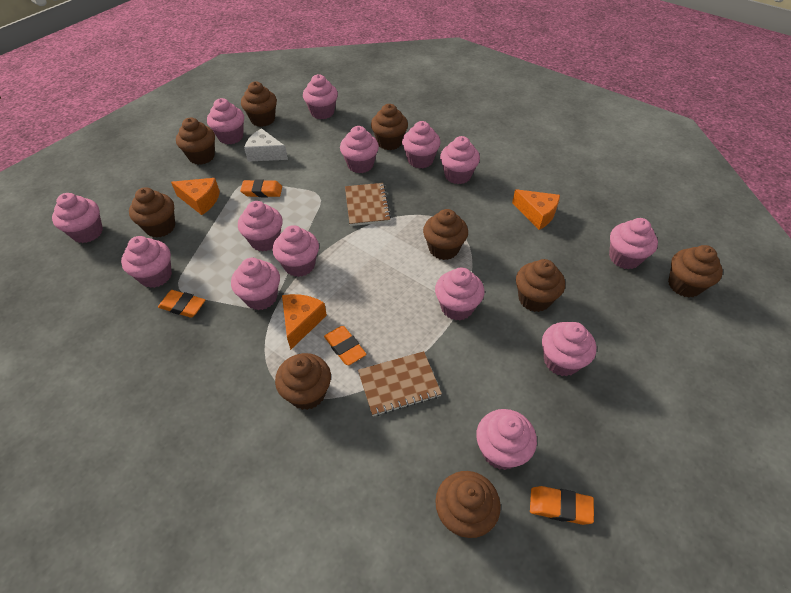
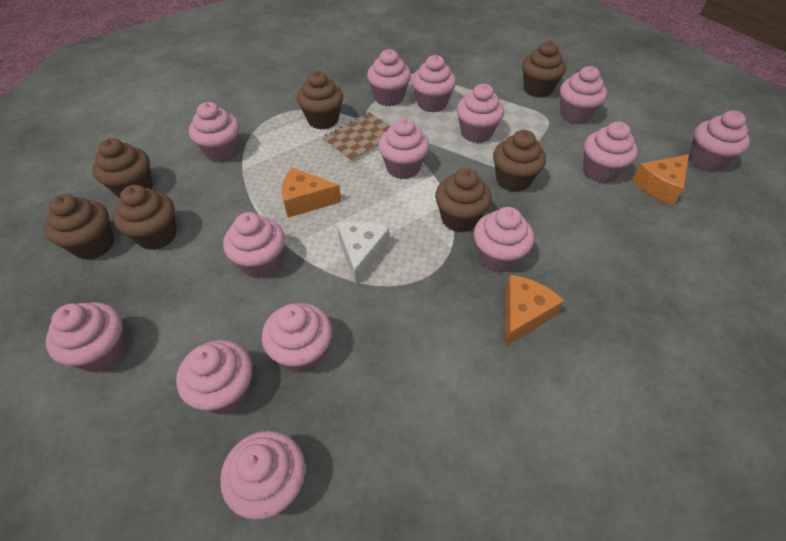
brown cupcake: [129,187,175,238] [176,118,215,165] [241,81,277,127] [275,353,331,410] [371,104,408,150] [423,209,468,260] [435,471,501,538] [516,259,565,312] [668,245,723,297] = 9 -> [44,194,114,260] [93,138,153,198] [113,185,177,250] [297,71,343,130] [435,168,492,233] [493,130,546,192] [522,41,566,98] = 7
brown notebook: [345,183,391,226] [358,351,442,416] = 2 -> [322,112,390,163] = 1
orange eraser: [158,290,205,318] [240,179,282,197] [324,326,367,365] [530,486,594,525] = 4 -> none = 0

